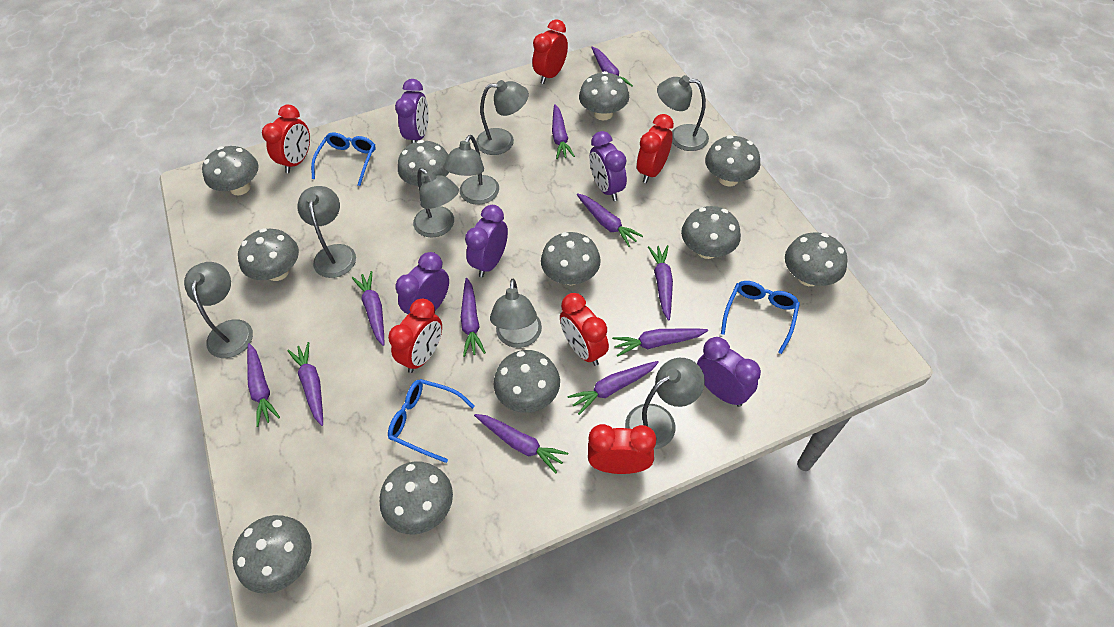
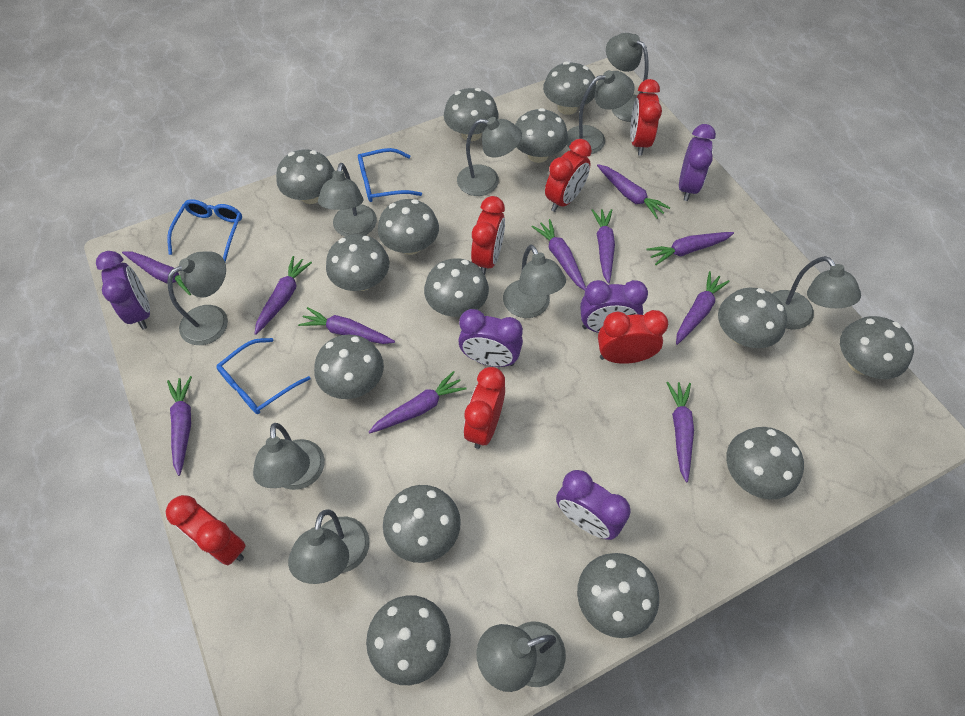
grey lamp: [184,262,253,358] [298,186,356,278] [413,168,459,238] [444,135,499,205] [476,80,529,155] [490,279,542,348] [625,358,705,449] [657,75,709,151] = 8 -> [167,252,228,345] [253,423,325,490] [288,509,370,584] [318,163,377,237] [457,117,522,196] [477,621,566,692] [503,245,566,318] [566,70,635,154] [606,33,648,122] [772,256,861,330] = 10
grey mushroom: [202,146,259,195] [232,515,312,594] [238,228,299,281] [380,461,453,534] [398,140,449,186] [494,350,560,413] [541,232,601,285] [579,71,629,120] [681,206,741,259] [705,135,760,186] [785,232,848,286] = 11 -> [276,149,335,204] [314,335,384,399] [326,234,389,291] [366,595,451,685] [378,199,439,255] [383,485,461,563] [424,258,489,317] [444,88,499,141] [515,108,568,163] [543,62,596,115] [577,553,659,638] [718,288,787,348] [726,427,804,499] [840,316,914,379] = 14

